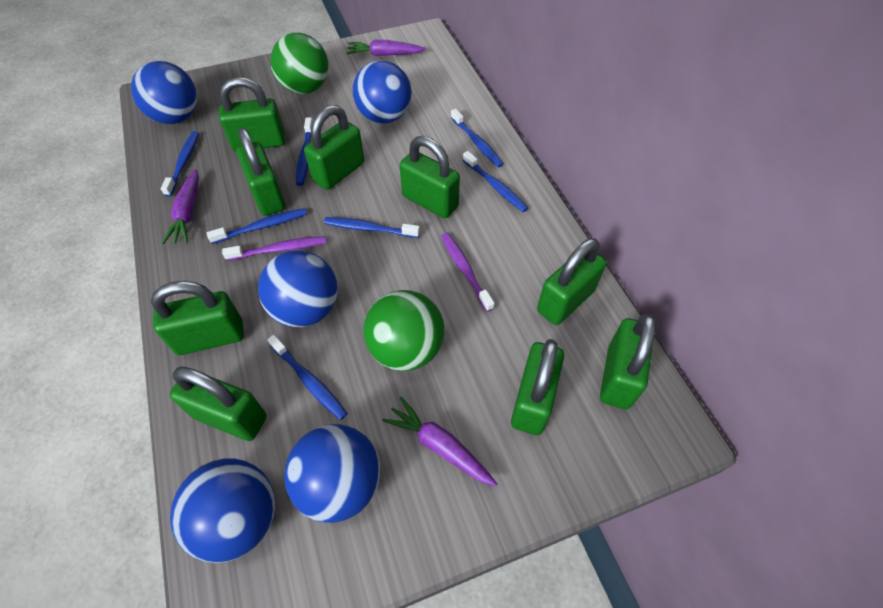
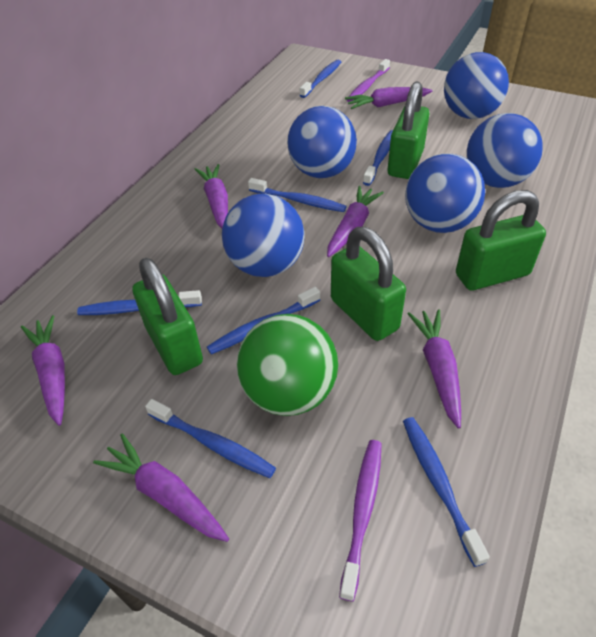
green ball: [270,33,328,94] [363,290,445,371] = 2 -> [237,314,338,416] = 1
green padlock: [151,281,244,355] [170,367,267,441] [219,77,285,152] [236,128,285,216] [304,105,364,190] [400,136,460,218] [511,339,564,435] [537,238,607,325] [600,314,655,409] = 9 -> [132,258,203,375] [331,227,406,341] [387,82,430,179] [456,190,546,291] = 4
purple carrot: [162,169,199,244] [347,40,426,56] [382,397,498,486] = 3 -> [21,315,65,426] [93,434,229,542] [195,164,228,228] [327,186,384,257] [345,87,433,109] [407,309,461,429] = 6

